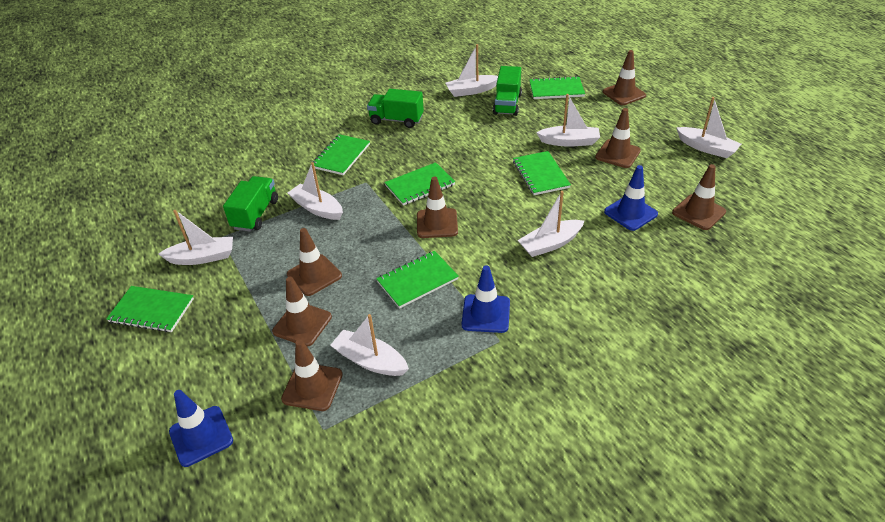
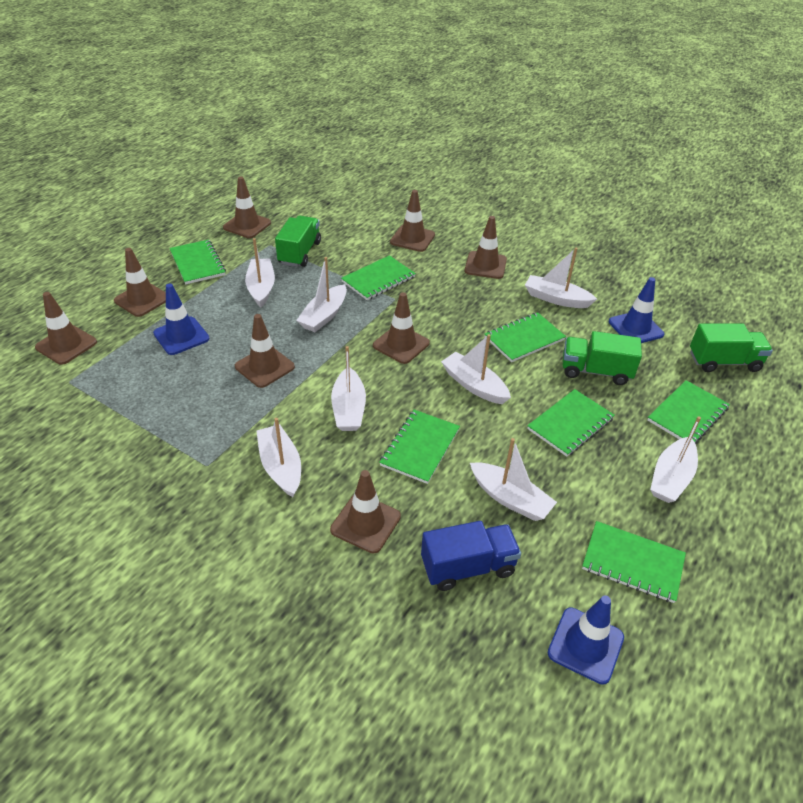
blue truck: none = 0 -> [421,521,521,591] = 1
brown traffic cone: [272,277,332,347] [281,339,343,411] [287,228,342,296] [417,177,458,238] [595,108,641,168] [603,50,646,105] [672,164,726,230] = 7 -> [35,292,97,365] [114,248,166,317] [223,176,271,238] [235,314,295,388] [330,470,401,553] [373,292,430,364] [390,190,435,252] [465,216,507,279] = 8
green notebook: [106,286,194,332] [312,134,370,175] [376,251,459,308] [384,162,455,206] [513,151,571,195] [529,76,585,99] = 6 -> [170,239,226,284] [341,255,416,300] [379,410,460,484] [485,312,566,362] [527,389,615,457] [582,521,686,603] [647,380,730,444] = 7
white boat: [158,210,233,265] [288,162,343,220] [330,314,409,376] [445,44,498,97] [518,191,584,257] [536,94,600,147] [676,97,741,158] = 7 -> [245,238,275,307] [256,418,301,497] [296,257,347,332] [331,346,366,431] [441,334,511,404] [470,438,557,521] [525,248,597,308] [650,416,701,503] = 8

